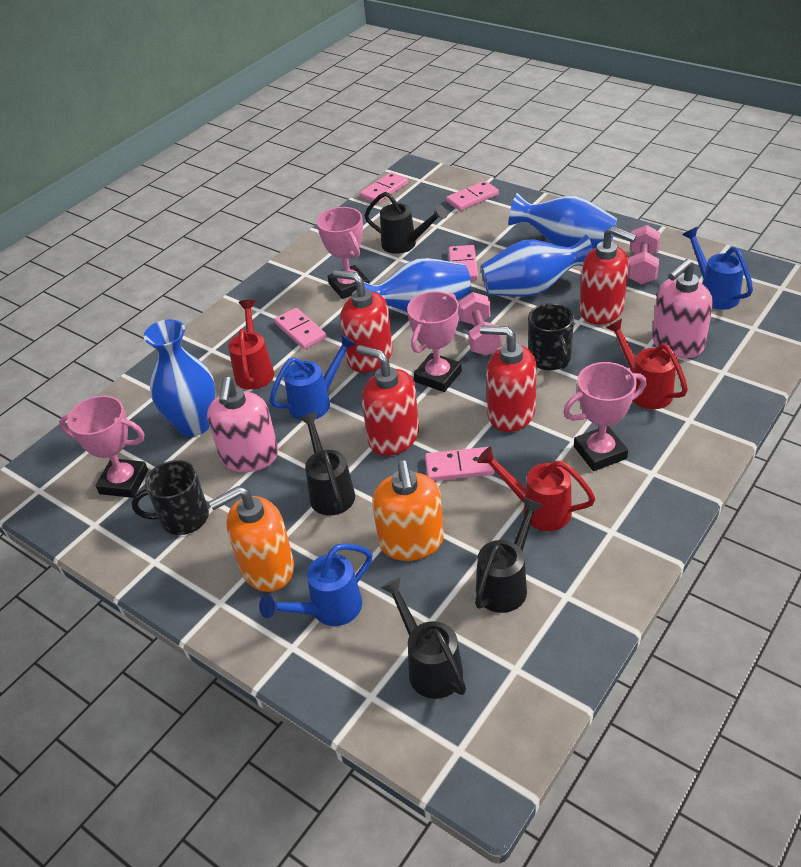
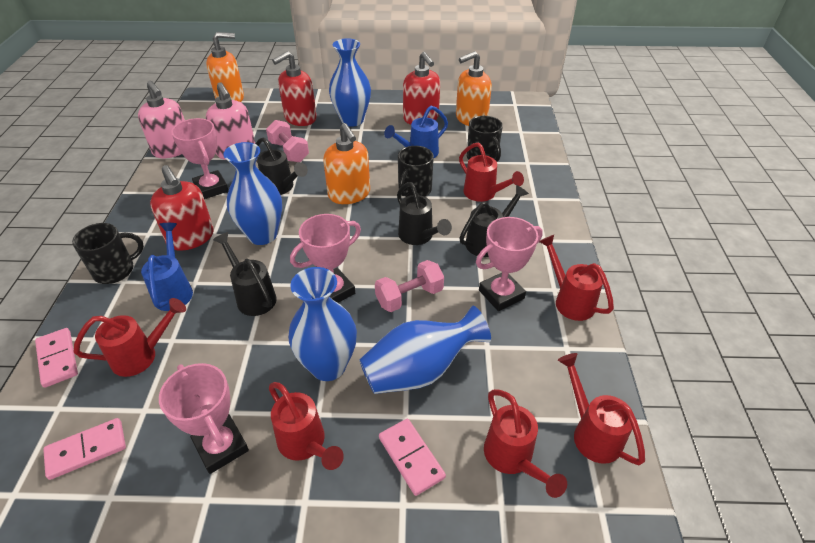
black mug: [132,460,209,535] [528,303,574,370] = 2 -> [72,223,144,284] [398,146,434,197] [467,116,503,162] = 3
blue watering can: [259,543,373,626] [270,334,356,420] [682,227,753,310] = 3 -> [141,223,193,311] [384,106,448,158] = 2
orange soap dispenser: [209,486,294,592] [372,460,444,561] = 2 -> [206,32,244,102] [323,123,370,204] [456,51,492,126] = 3
pink domino: [274,308,326,349] [360,172,408,204] [425,447,495,481] [446,181,499,211] [448,245,478,280] = 5 -> [35,328,78,388] [43,418,126,480] [379,419,446,496] = 3
red soap dispenser: [333,270,393,373] [356,345,419,456] [480,325,537,432] [579,226,637,324] = 4 -> [150,165,214,251] [272,51,317,126] [403,52,440,124] = 3
red watering can: [228,300,274,390] [477,447,596,531] [606,319,688,409] = 3 -> [74,298,186,377] [269,382,344,470] [459,143,524,202] [484,389,567,498] [539,235,614,321] [558,353,645,465] = 6

